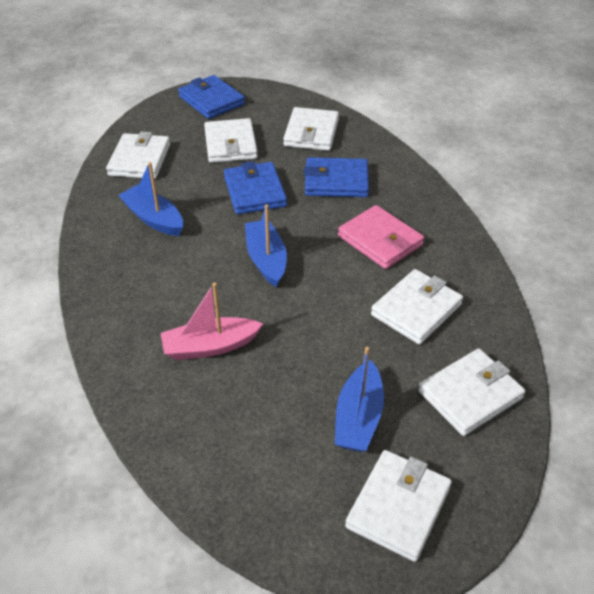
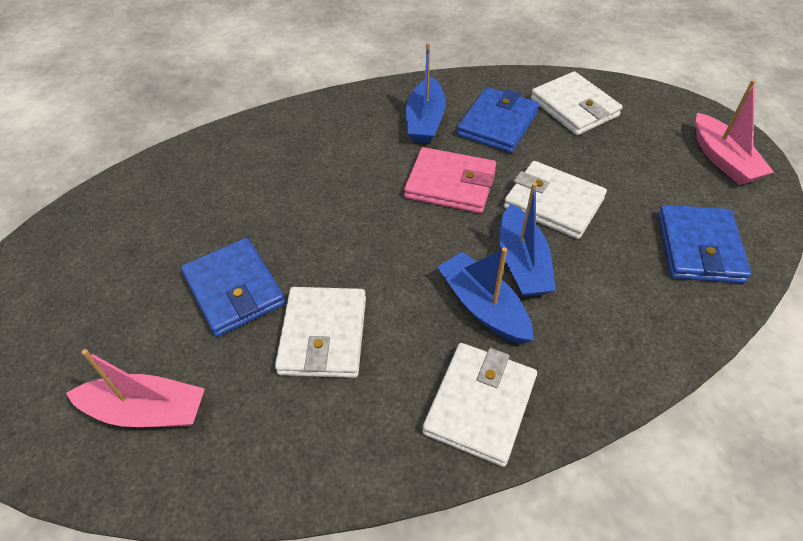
pink boat: [160,283,263,360] = 1 -> [66,349,205,427] [696,80,774,185] = 2
white wallet: [106,132,170,179] [204,118,258,163] [283,107,339,151] [345,450,452,562] [371,269,463,344] [419,349,525,436] = 6 -> [275,287,366,378] [422,343,537,467] [504,161,607,239] [531,71,623,135] = 4

